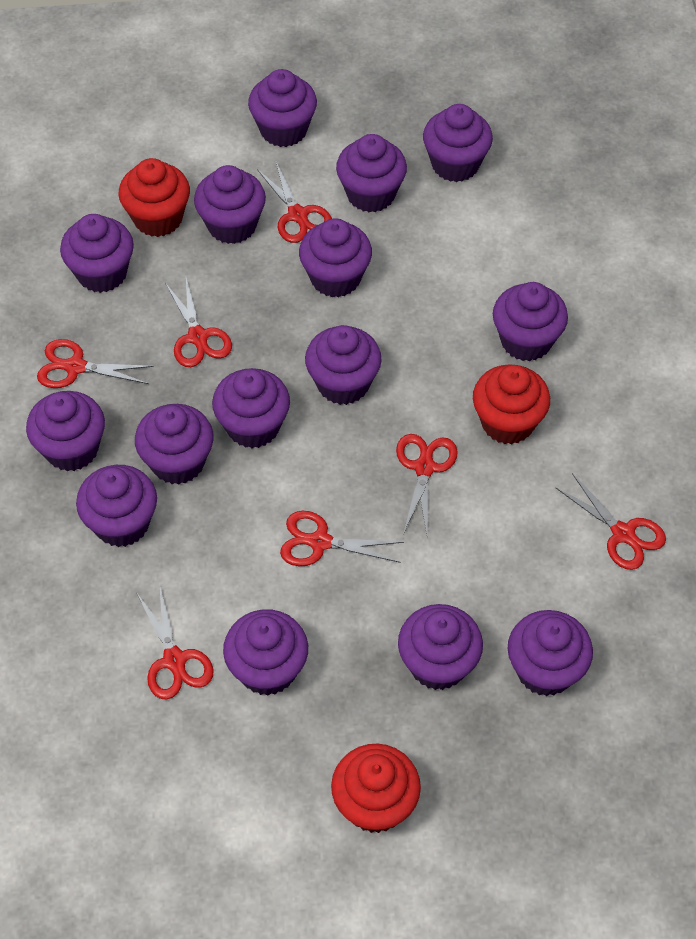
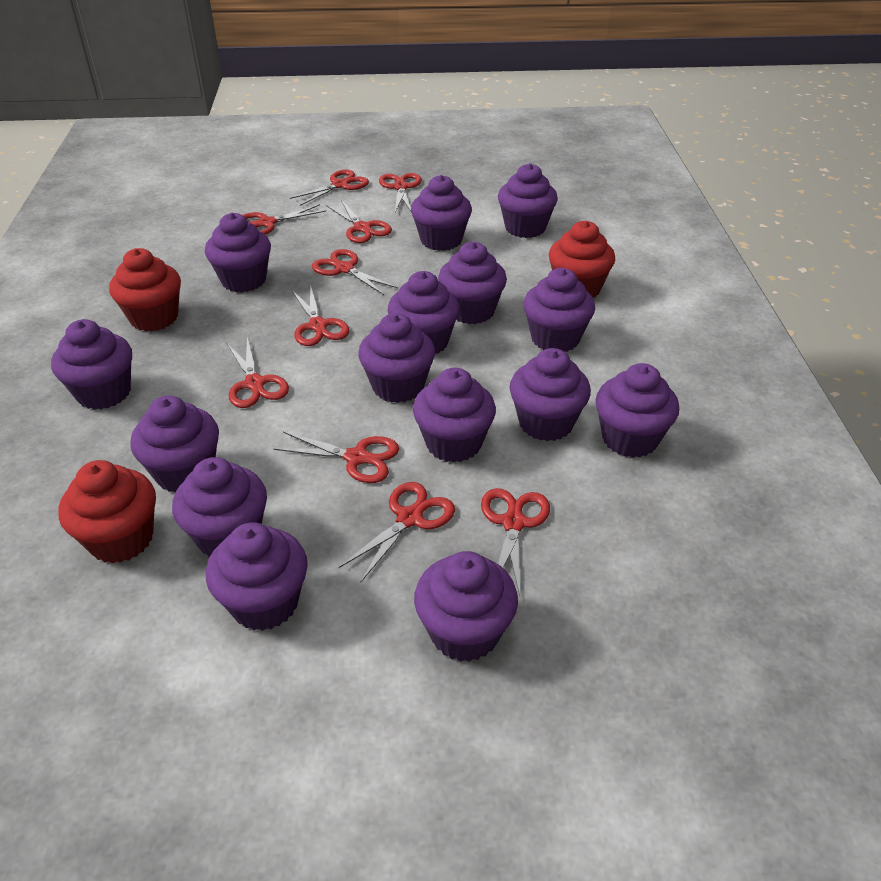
red scissors: [37,339,154,388] [136,583,213,699] [165,278,232,367] [257,162,332,243] [280,511,404,566] [396,434,458,534] [555,473,666,570] = 7 -> [226,337,289,408] [243,204,326,235] [273,432,399,483] [290,170,369,206] [292,286,349,346] [312,249,398,295] [326,200,392,243] [339,482,455,583] [379,173,422,213] [481,488,550,596] = 10

